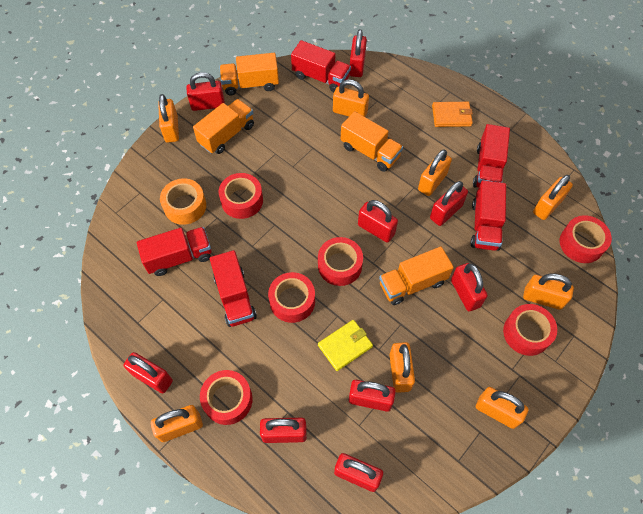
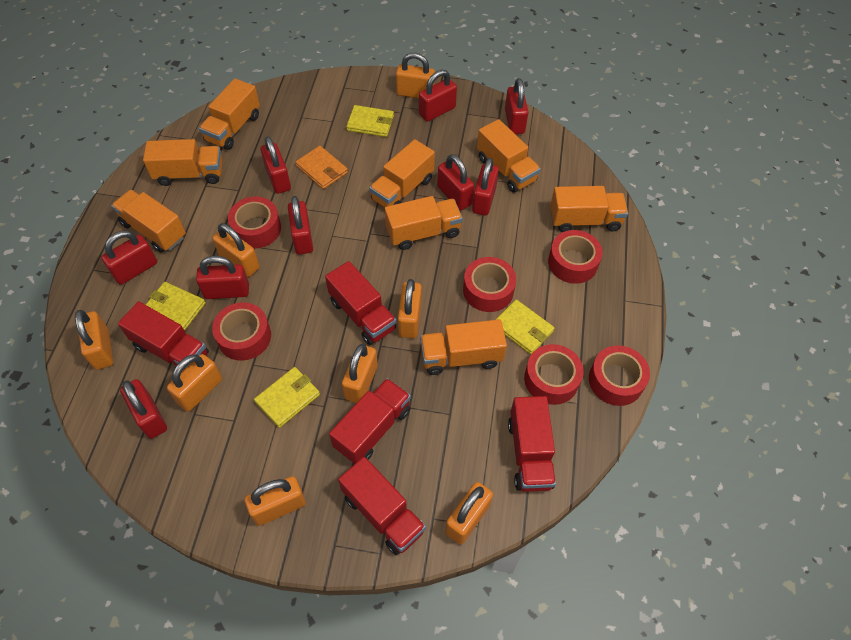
orange tape: [160,179,206,225] = 1 -> none = 0
orange truck: [193,99,254,154] [219,53,279,96] [341,111,403,172] [379,247,454,305] = 4 -> [111,190,186,252] [143,139,222,186] [199,78,260,150] [369,139,435,207] [385,196,463,250] [420,319,507,375] [477,119,541,193] [550,186,628,232] = 8
yellow wallet: [318,320,373,371] = 1 -> [146,282,206,331] [254,367,320,428] [346,105,394,137] [496,300,555,354] = 4

